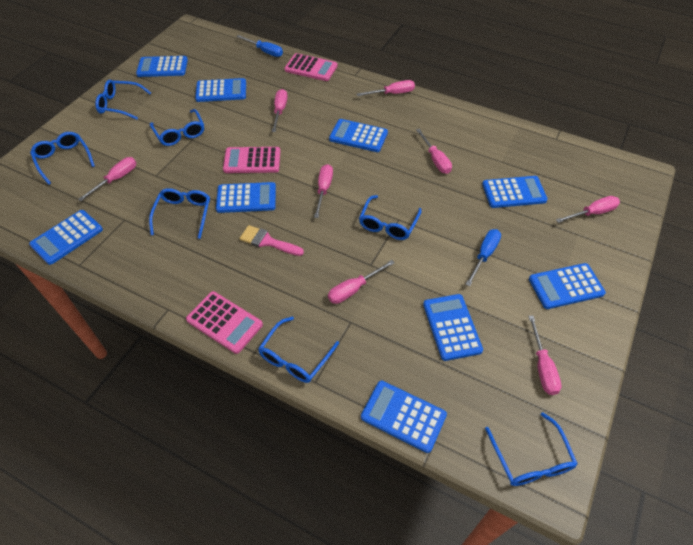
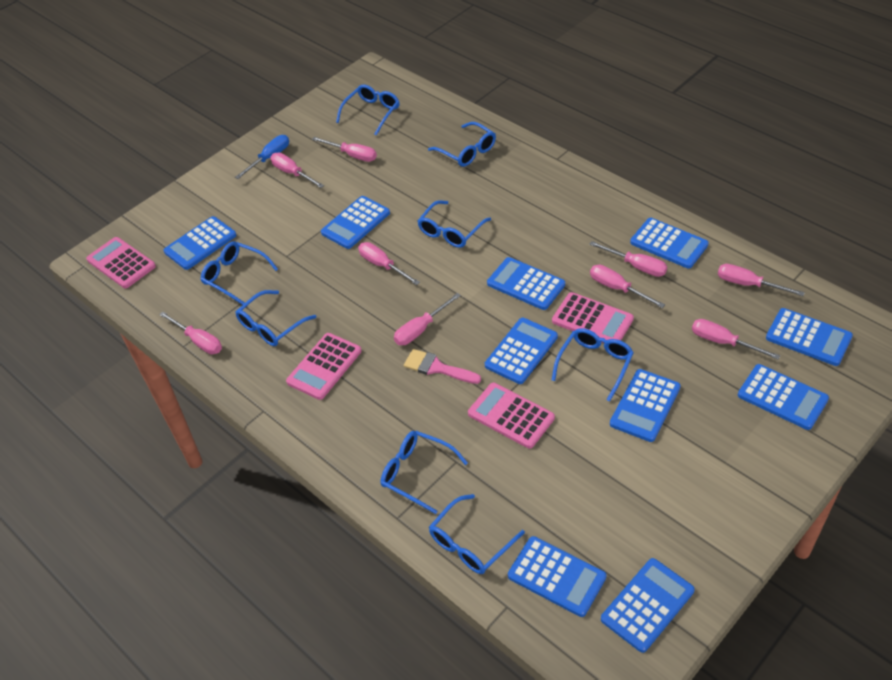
blue calculator: [29,210,103,265] [136,56,188,77] [195,78,246,102] [216,182,276,213] [329,119,388,152] [361,381,447,453] [423,294,483,361] [482,176,548,208] [529,263,606,309] = 9 -> [164,216,237,270] [321,196,390,249] [485,318,558,384] [487,257,565,310] [508,536,606,617] [601,558,695,653] [610,369,681,442] [630,218,709,269] [738,364,829,430] [766,308,853,366] = 10
blue glasses: [30,132,95,185] [95,80,151,120] [149,188,210,239] [150,109,204,146] [258,316,339,383] [359,195,422,240] [485,412,578,486] = 7 -> [201,242,278,305] [236,290,316,346] [336,84,400,136] [381,431,468,514] [418,200,491,248] [428,122,496,167] [429,494,525,574] [552,328,634,402] = 8
blue screwdriver: [236,35,283,57] [466,229,501,286] = 2 -> [235,135,289,179] = 1
pink calculator: [186,291,263,354] [223,147,280,173] [284,53,338,81] = 3 -> [86,237,156,288] [286,333,362,400] [468,383,555,449] [552,292,634,343] = 4
pink screwdriver: [78,157,136,201] [272,89,288,132] [314,164,333,218] [328,260,395,304] [357,80,415,96] [416,129,452,174] [528,316,562,395] [556,196,620,223] = 8 -> [159,312,222,354] [270,153,324,188] [312,137,377,162] [358,242,420,285] [394,293,461,345] [589,241,667,277] [590,265,665,308] [692,319,780,360] [718,264,805,296] = 9

